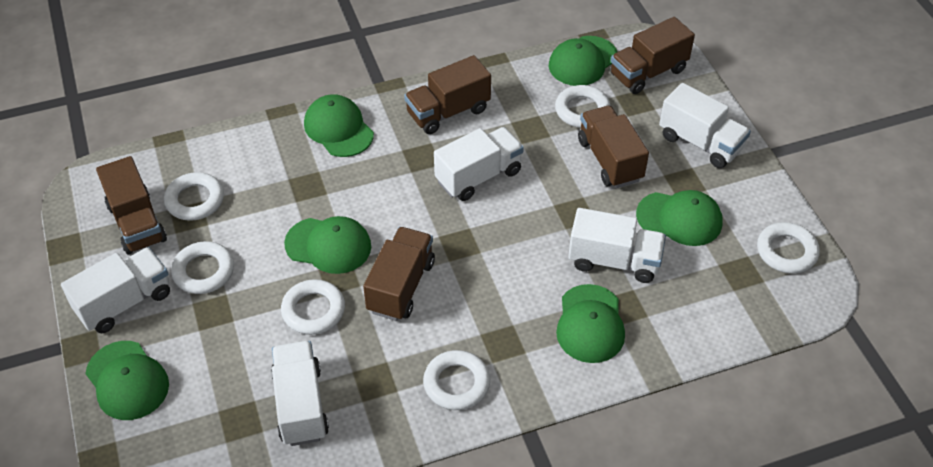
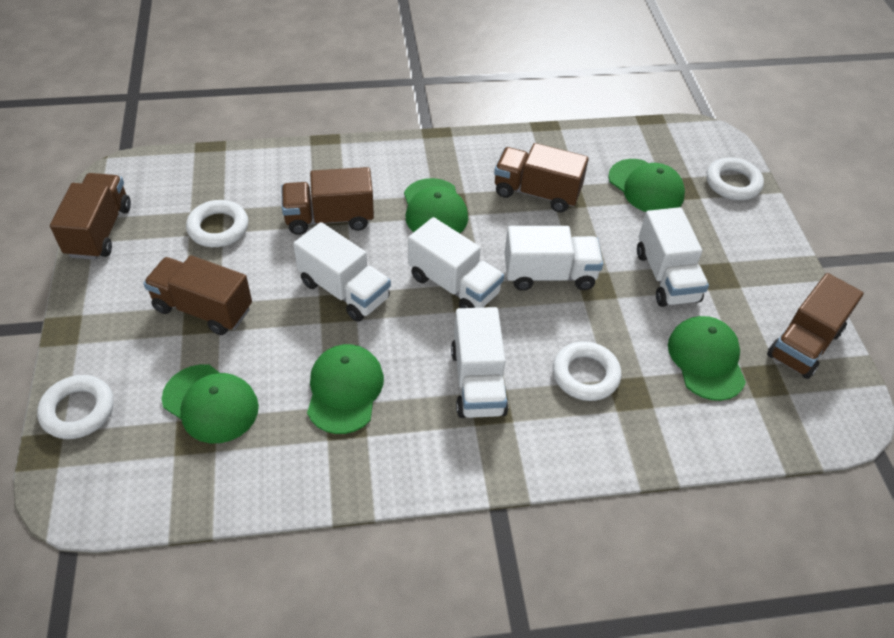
green cap: [85,341,169,420] [284,216,371,274] [304,94,374,157] [549,36,617,86] [556,284,625,363] [636,190,723,246] = 6 -> [162,364,259,443] [307,344,384,434] [404,178,468,233] [608,159,685,212] [668,316,746,401] = 5
white ring: [164,172,224,221] [171,241,234,294] [281,279,345,335] [423,350,490,410] [555,85,610,128] [757,222,820,274] = 6 -> [37,375,114,439] [186,200,248,247] [553,341,621,401] [706,157,764,200] = 4

